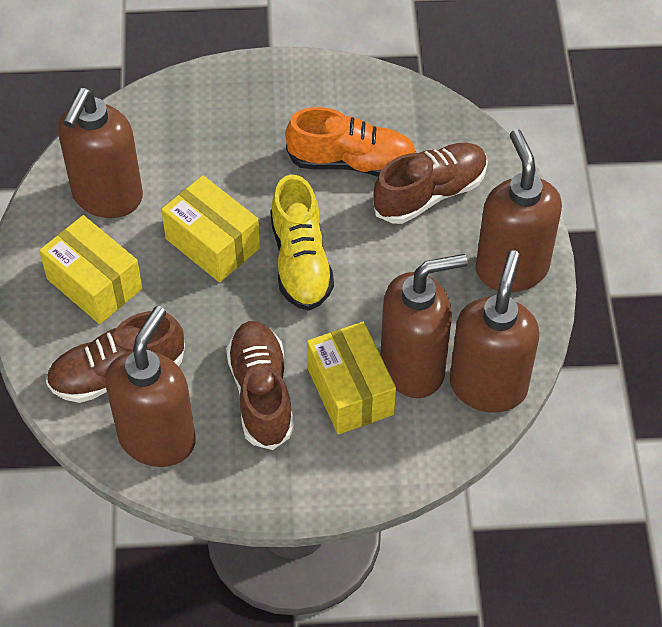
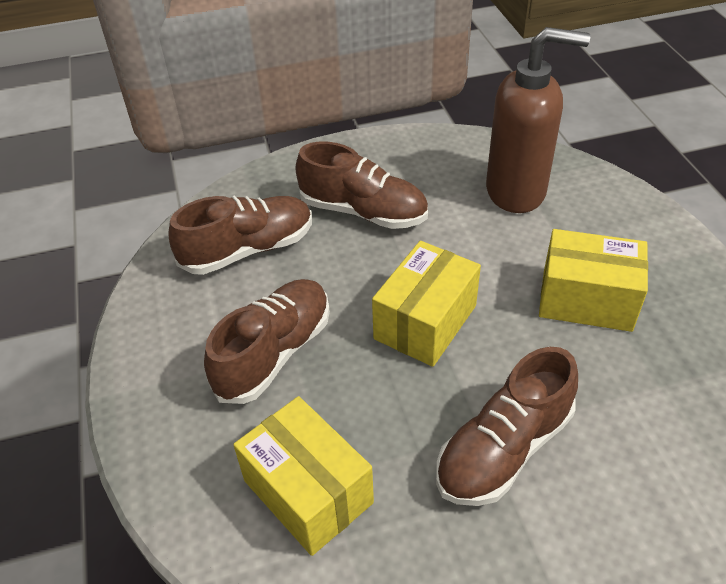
brown shoe: [46,311,185,403] [226,321,294,450] [373,143,488,224] = 3 -> [168,196,312,275] [204,279,330,404] [295,142,428,229] [436,347,578,506] = 4
brown soap dispenser: [58,88,143,218] [105,306,196,467] [381,254,468,398] [450,250,539,412] [476,129,562,292] = 5 -> [486,27,590,213] = 1
orange shoe: [285,107,416,177] = 1 -> none = 0
yellow shoe: [270,175,334,311] = 1 -> none = 0

